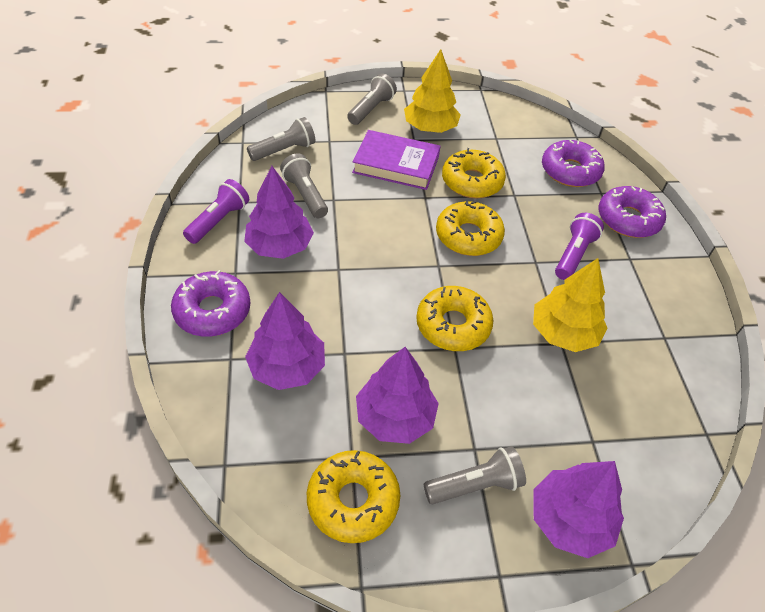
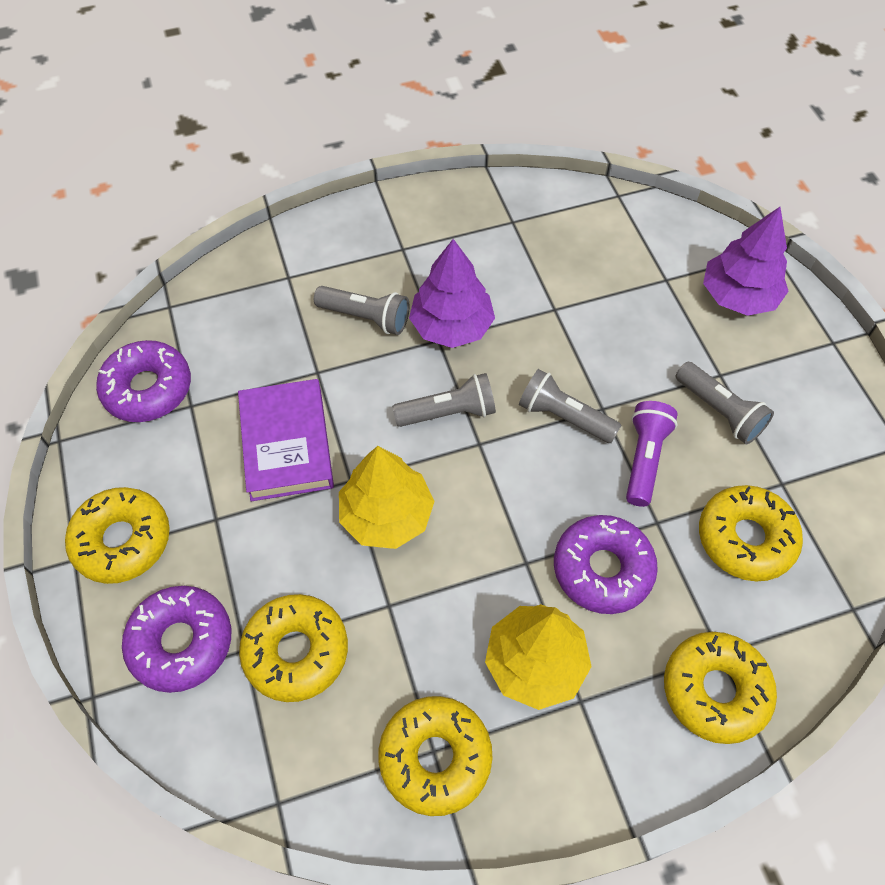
purple flashlight: [183,179,249,244] [555,213,604,280] = 2 -> [626,401,678,507] = 1
purple tree: [244,166,314,259] [245,292,325,390] [356,347,439,444] [533,461,624,558] = 4 -> [409,239,495,348] [703,207,789,316] = 2
yellow donut: [307,450,401,543] [416,286,493,351] [436,201,505,256] [442,148,506,199] = 4 -> [65,487,170,584] [239,594,348,702] [378,696,493,816] [664,632,777,744] [699,485,803,581] = 5

